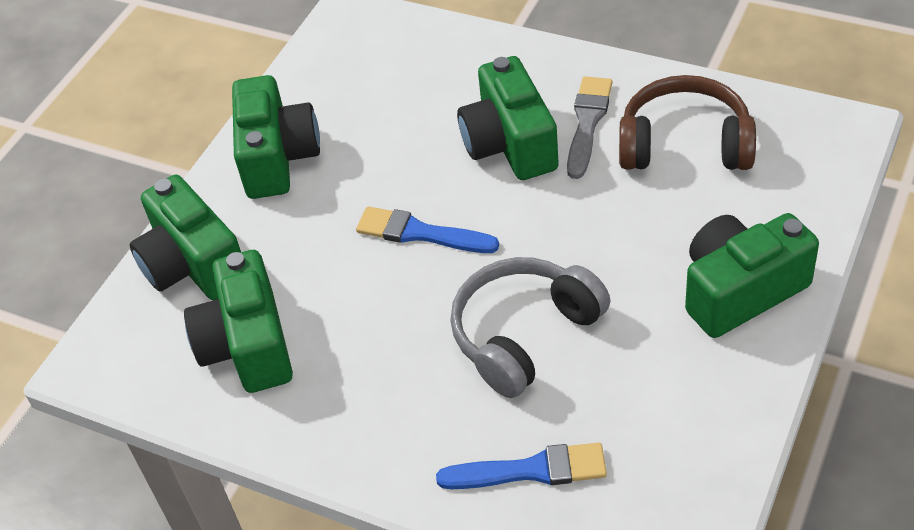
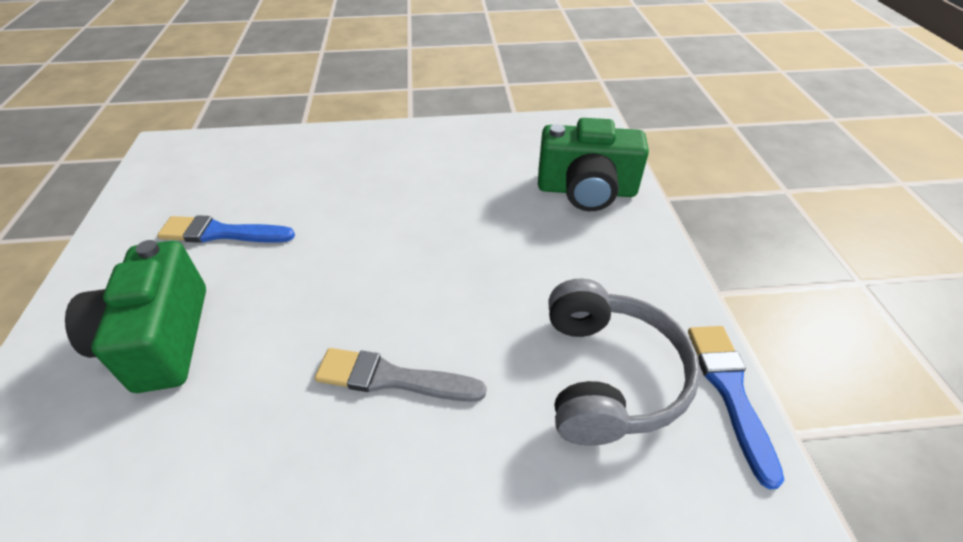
brown headphones: [619,75,756,170] = 1 -> none = 0
green camera: [129,175,241,300] [184,250,293,393] [232,75,320,199] [457,56,559,180] [685,213,819,338] = 5 -> [65,240,206,393] [538,118,649,211] = 2

